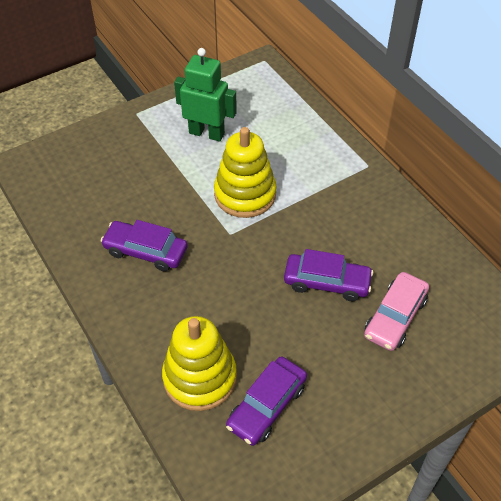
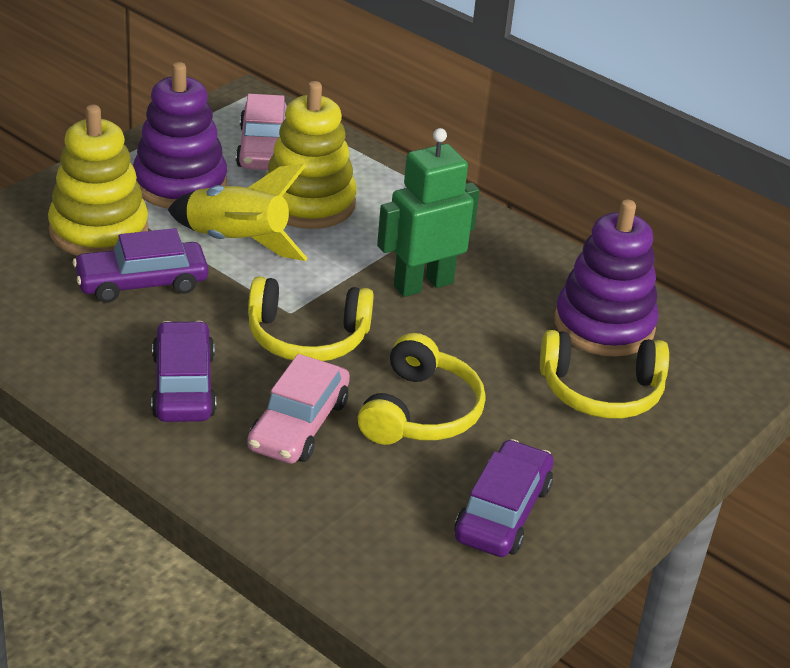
pink car: [364,272,429,351] = 1 -> [236,94,287,170] [247,354,350,464] = 2
purple stacking toy: none = 0 -> [133,62,227,208] [554,199,659,357] = 2
yellow headphones: none = 0 -> [248,277,374,361] [358,333,486,445] [540,330,669,419] = 3
yellow rocket: none = 0 -> [167,164,308,261] = 1

